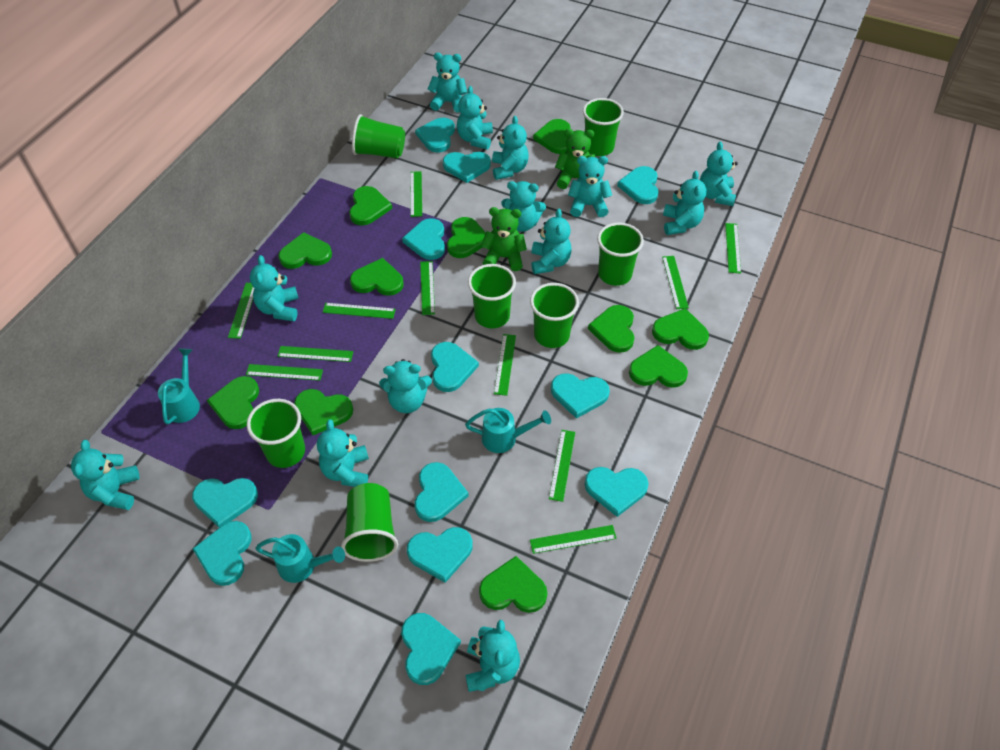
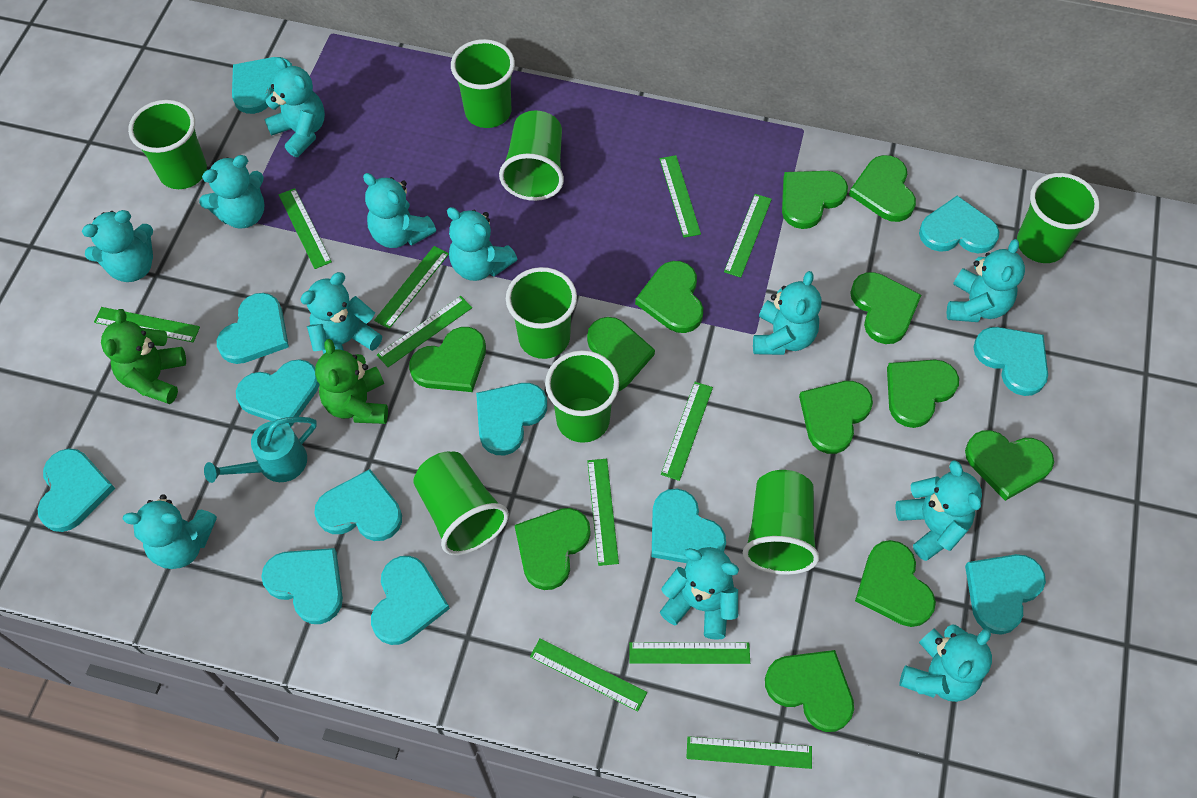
green cup: [247,399,305,468] [341,483,398,562] [352,114,405,158] [468,264,516,328] [530,283,579,348] [583,98,624,156] [597,223,644,286] = 7 -> [128,100,207,189] [413,451,509,555] [451,39,515,128] [499,110,564,201] [506,267,577,359] [545,350,619,443] [743,470,819,575] [1017,173,1100,263] = 8
green heart: [207,376,259,429] [278,232,332,269] [294,389,353,435] [349,186,392,225] [350,258,403,296] [447,217,486,258] [479,556,547,613] [533,119,570,154] [588,305,634,353] [629,345,688,388] [652,308,709,350] = 11 -> [409,327,486,392] [515,508,591,590] [587,317,655,391] [635,261,703,333] [765,650,854,732] [782,171,848,229] [799,381,873,454] [849,155,916,222] [850,272,921,344] [855,540,936,627] [887,360,959,428] [965,430,1054,501] = 12
turquoise teddy bear: [71,440,140,510] [250,255,299,321] [317,419,369,487] [379,359,432,413] [428,52,467,113] [457,86,493,150] [465,620,520,692] [492,116,529,180] [501,181,546,232] [531,208,572,274] [568,156,612,217] [663,171,707,235] [700,142,738,206] = 13 -> [82,210,153,282] [123,494,217,569] [199,155,265,229] [265,57,325,157] [300,272,382,354] [363,173,436,248] [447,207,517,281] [660,547,739,640] [753,271,821,355] [895,460,982,561] [899,624,992,702] [947,239,1025,322] = 12
turquoise watering can: [158,349,200,425] [255,534,345,583] [465,408,551,453] = 3 -> [204,417,317,483] = 1

